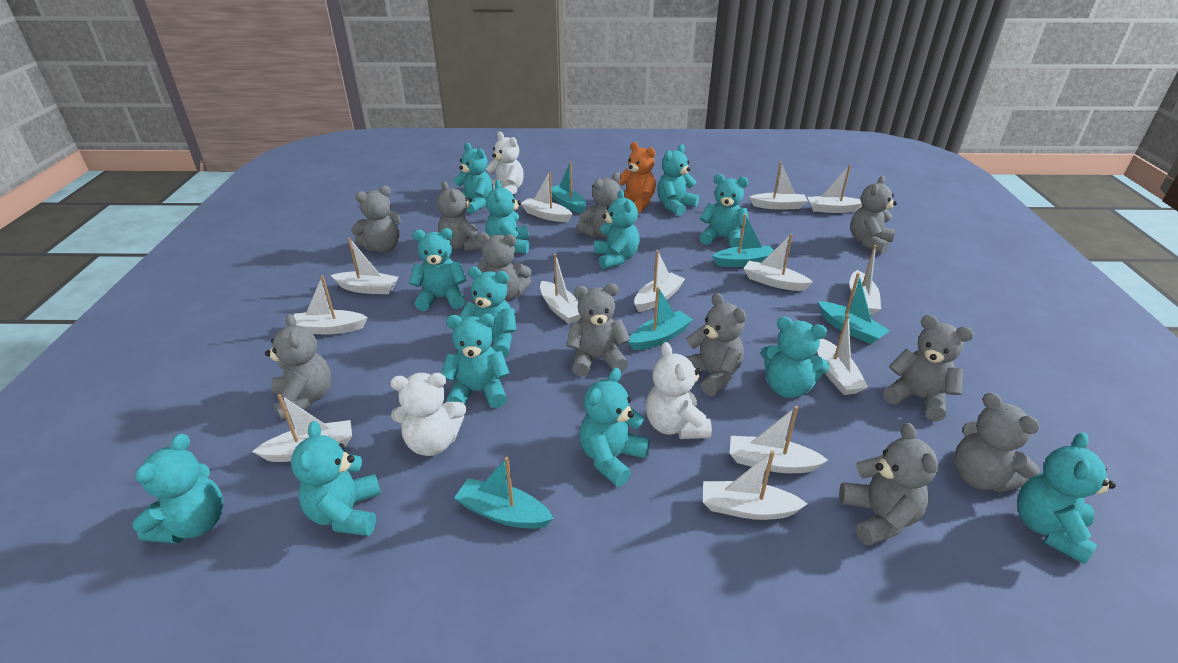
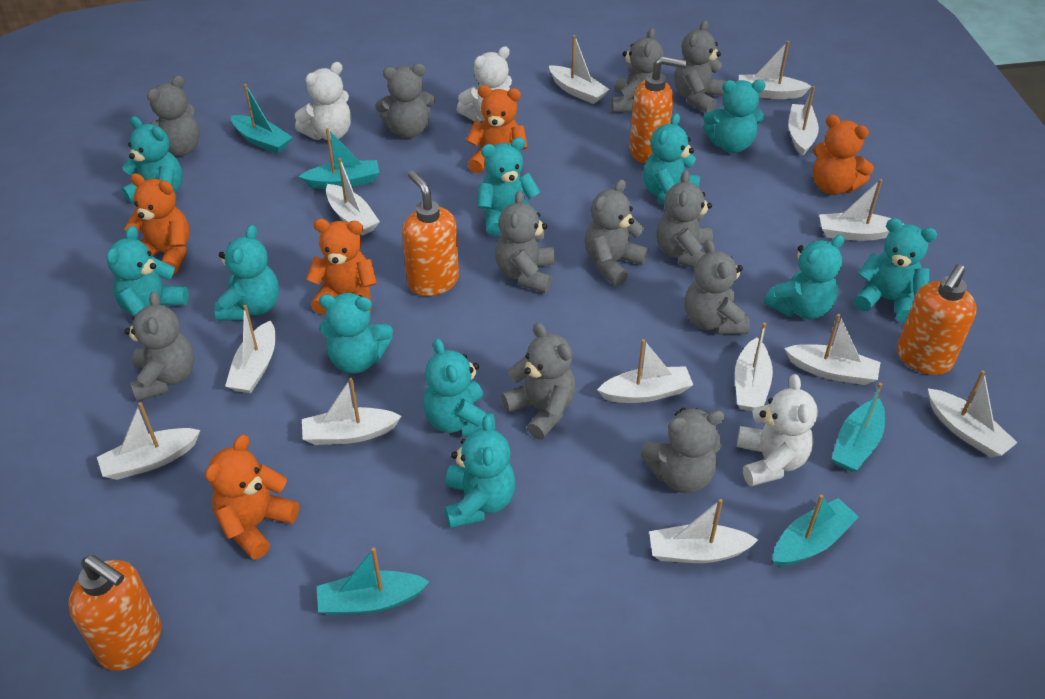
orange soap dispenser: none = 0 -> [68,555,162,671] [402,171,459,296] [629,56,687,164] [897,264,977,375] = 4
orange teddy bear: [619,142,656,213] = 1 -> [124,173,190,275] [205,435,299,560] [306,219,377,314] [466,85,528,173] [813,115,874,195] = 5
turquoise teddy bear: [132,434,223,543] [291,421,381,536] [409,228,467,311] [441,313,510,408] [453,143,493,214] [459,267,516,358] [485,180,529,254] [579,368,650,486] [594,190,640,269] [657,144,699,216] [700,174,749,248] [761,317,830,398] [1017,432,1116,564] = 13 -> [106,226,189,316] [122,116,183,203] [215,225,279,321] [319,293,393,374] [423,339,495,437] [445,415,516,529] [478,138,541,236] [643,113,700,206] [703,80,765,153] [764,235,845,319] [854,218,937,323] = 11

